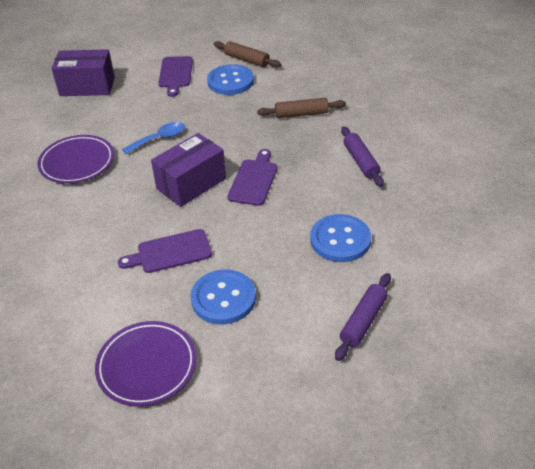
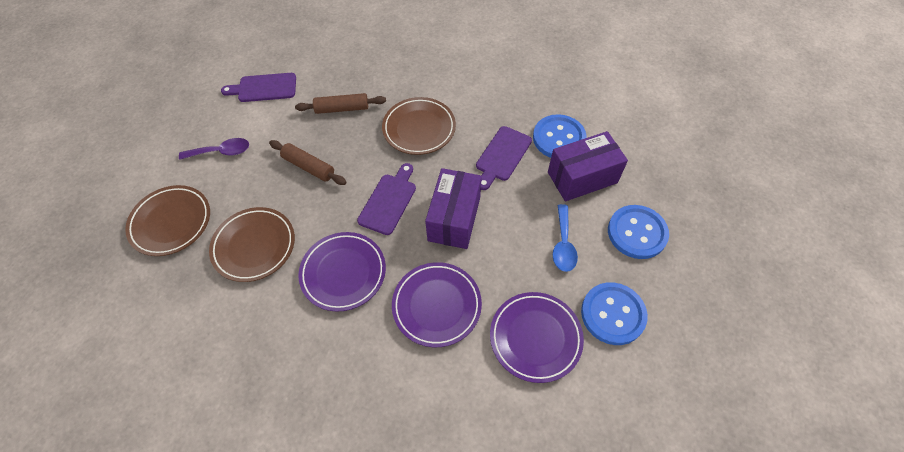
brown plate: none = 0 -> [125,185,210,256] [209,207,295,282] [382,97,456,155] = 3
purple plate: [38,135,114,183] [95,321,196,406] = 2 -> [298,232,386,312] [392,262,482,347] [490,292,584,383] = 3
purple rolling pin: [335,273,391,361] [341,126,384,187] = 2 -> none = 0
purple spoon: none = 0 -> [179,138,249,160] = 1

